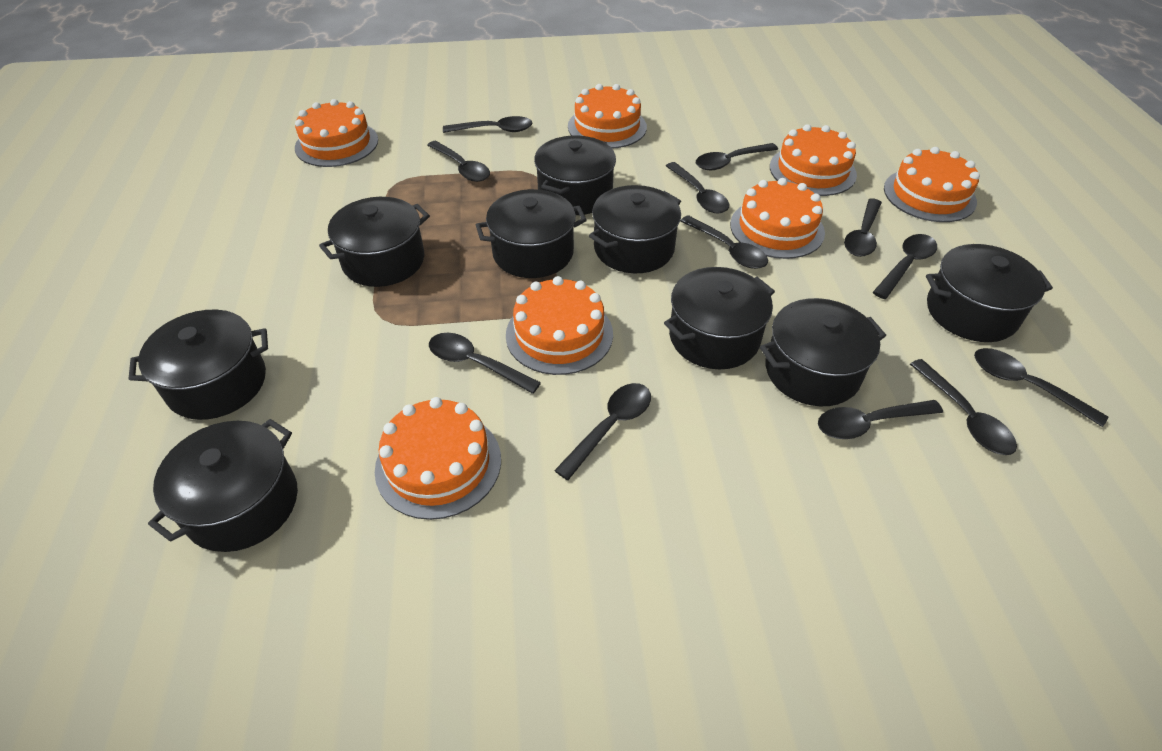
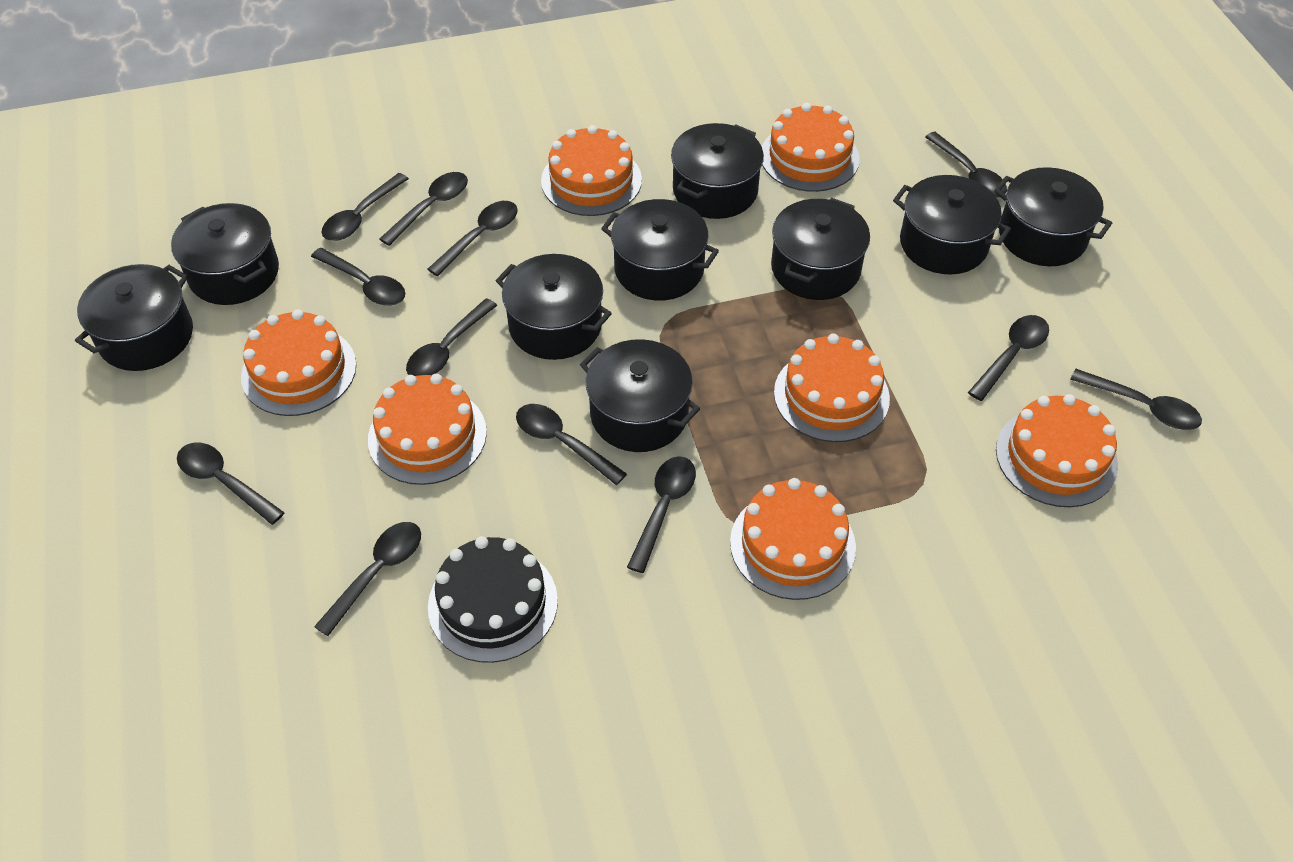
black cake: none = 0 -> [428,536,558,663] = 1

